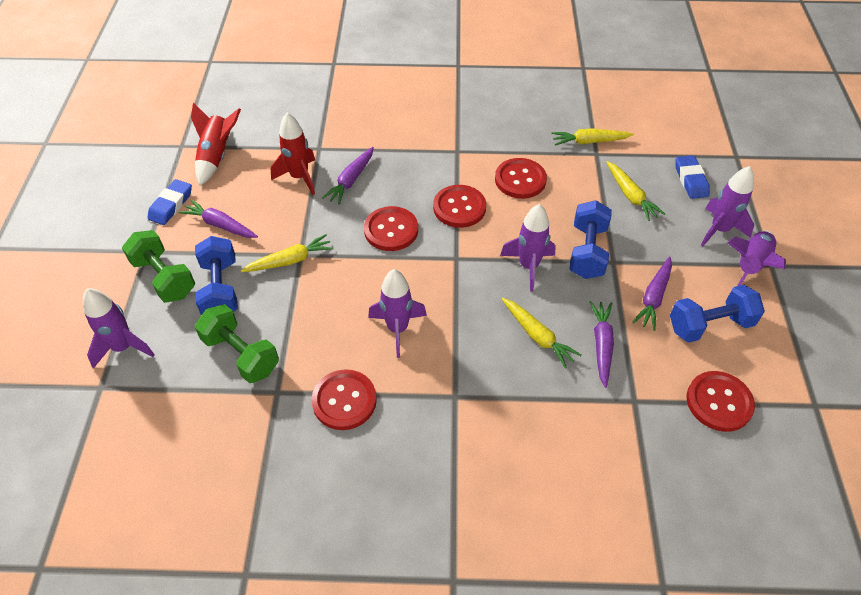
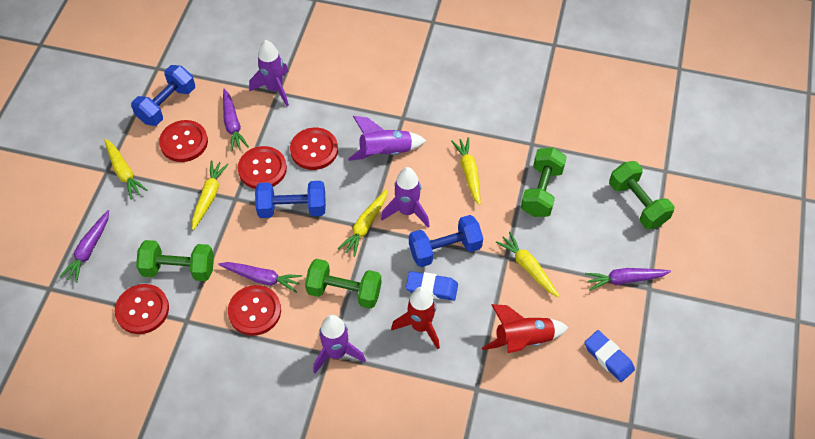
green dumbbell: [122,230,195,303] [195,304,279,383] = 2 -> [136,240,214,281] [305,259,382,309] [521,147,567,217] [609,161,675,229] = 4
purple rocket: [83,288,155,369] [368,269,427,358] [500,204,556,292] [701,166,754,246] [727,231,786,286] = 5 -> [249,40,289,106] [313,315,366,373] [348,116,426,161] [381,167,430,227] = 4
yellow carrot: [241,234,334,272] [502,298,582,369] [552,128,634,146] [606,161,665,221] = 4 -> [104,139,148,199] [192,160,229,230] [338,189,387,257] [451,137,481,205] [496,232,560,297] = 5

